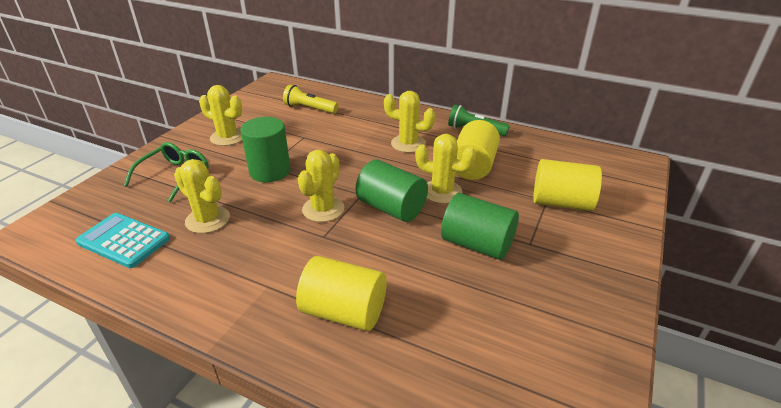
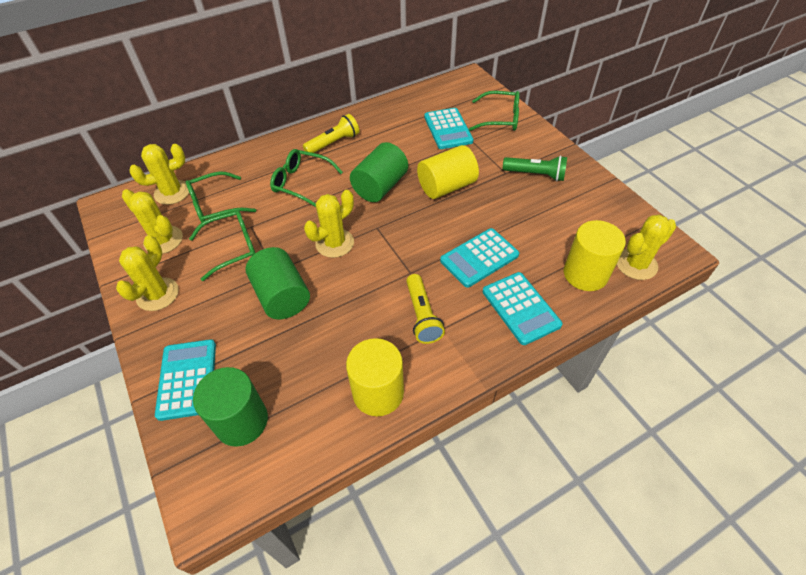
green glasses: [124,142,209,202] = 1 -> [186,171,256,223] [189,210,255,281] [270,149,343,207] [469,91,520,131] = 4
turquoise calculator: [75,213,170,268] = 1 -> [155,339,216,421] [424,108,474,149] [440,228,519,288] [483,272,562,345] = 4
yellow flashlight: [283,85,338,114] = 1 -> [303,114,359,153] [406,274,445,344] = 2

